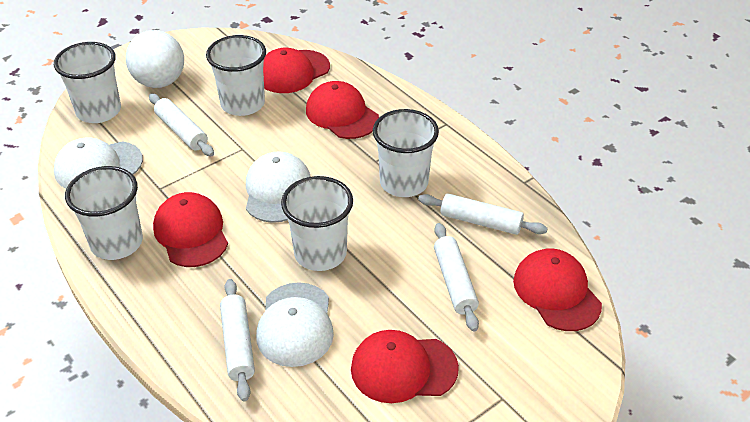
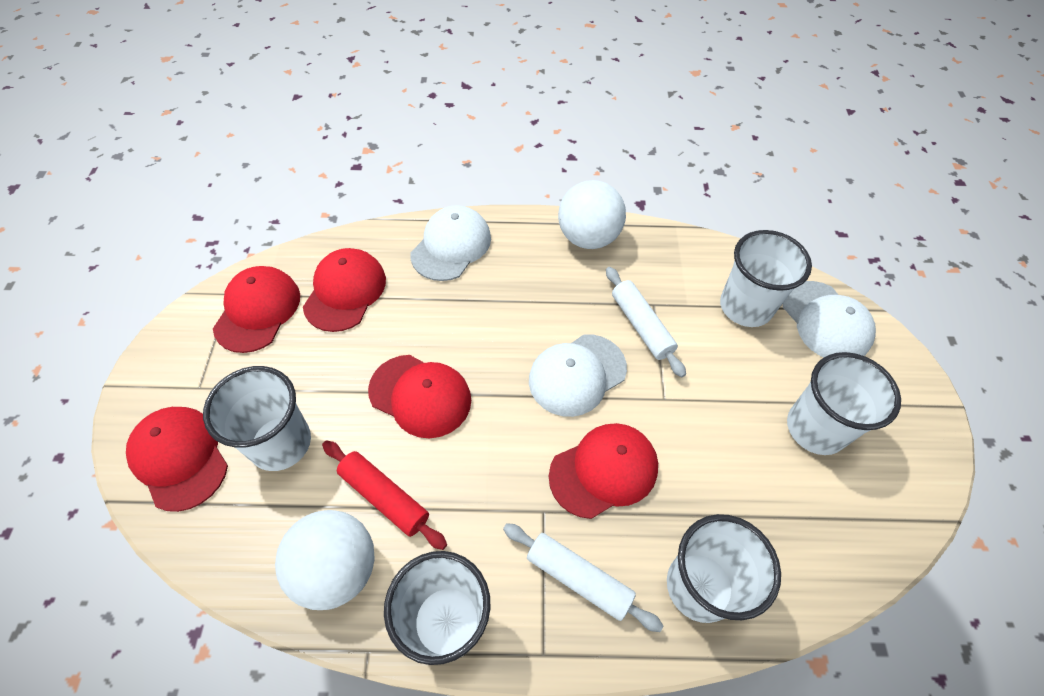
red rolling pin: none = 0 -> [322,440,447,550] = 1
white ball: [126,30,184,88] = 1 -> [275,510,375,610] [558,180,626,249] = 2
white rolling pin: [149,93,214,156] [220,279,255,401] [418,193,548,235] [434,223,479,332] = 4 -> [503,523,664,632] [606,267,686,377] = 2

